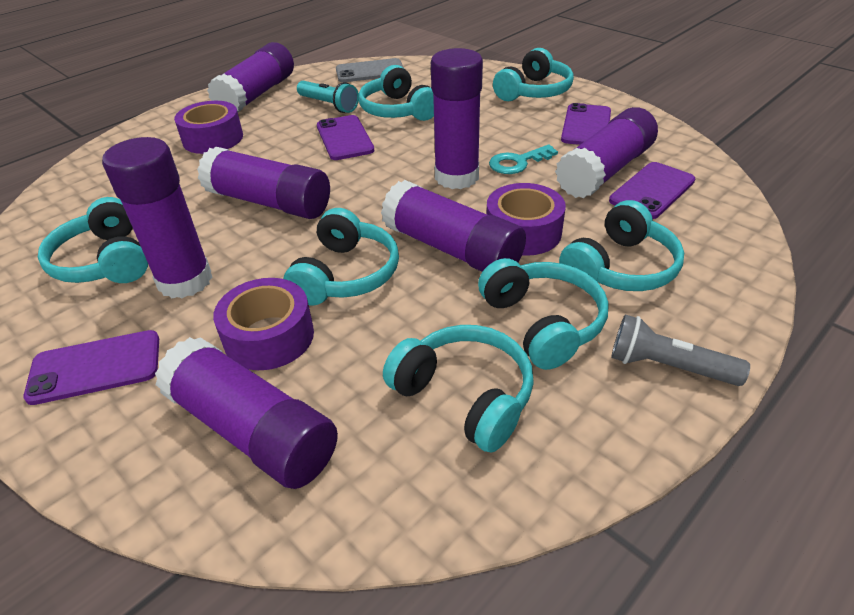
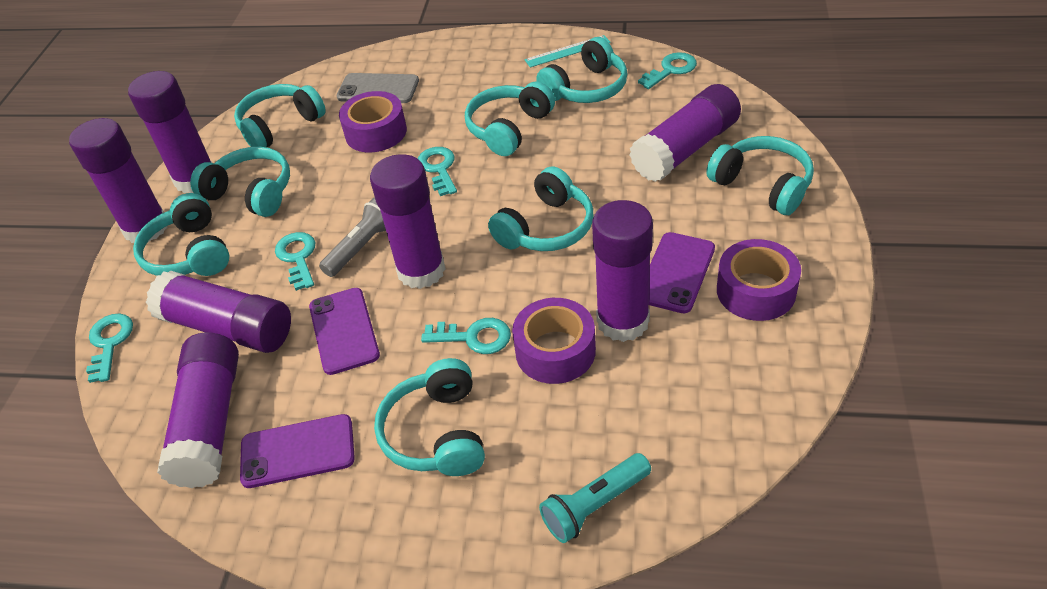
purple phone: [23,330,159,405] [317,115,374,160] [561,103,611,145] [609,162,695,219] = 4 -> [240,414,355,488] [309,288,380,375] [649,232,715,313] = 3
turquoise headphones: [38,197,148,283] [283,208,399,306] [358,65,434,121] [383,325,534,453] [478,258,609,370] [493,48,574,101] [559,200,684,291] = 7 -> [133,193,229,276] [190,147,290,217] [234,84,326,147] [374,358,485,476] [465,81,555,156] [488,166,593,251] [536,37,627,103] [706,136,814,215] = 8
turquoise key: [489,144,558,174] = 1 -> [86,313,133,383] [275,232,316,291] [418,147,457,196] [421,318,511,354] [638,52,697,89] = 5
turquoise ruler: none = 0 -> [524,35,611,68] = 1

